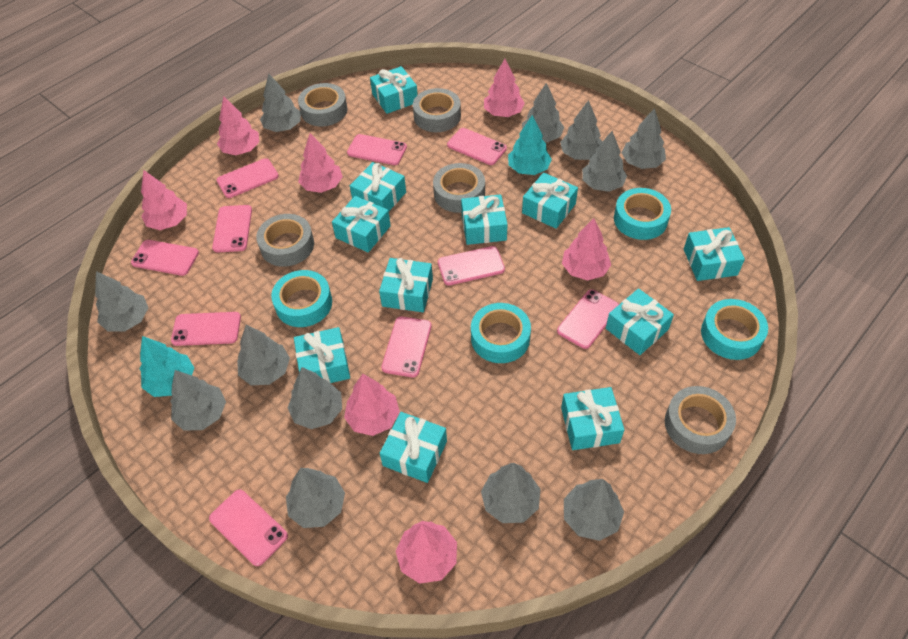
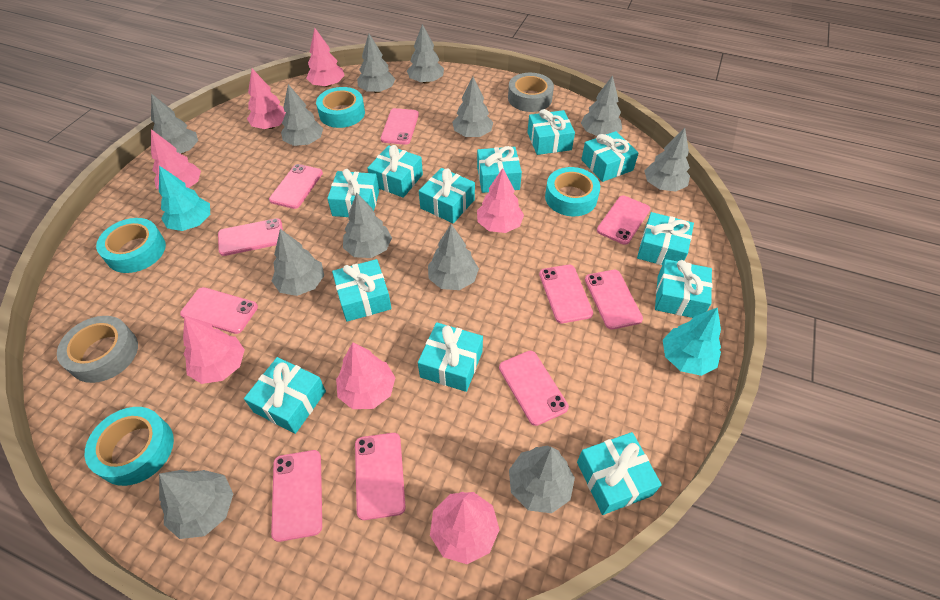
grey tape: [256,214,314,267] [298,83,348,126] [413,88,461,132] [433,163,485,213] [665,386,736,454] = 5 -> [57,316,138,383] [508,73,554,112] = 2
turquoise gift: [294,327,350,383] [332,196,391,253] [350,162,406,211] [370,66,418,114] [379,258,433,312] [380,412,447,483] [461,194,508,245] [522,172,578,229] [561,387,624,450] [606,288,674,355] [684,227,745,281] = 11 -> [244,357,326,434] [327,169,379,217] [332,259,392,322] [367,145,423,198] [418,322,483,392] [419,168,475,223] [477,146,522,193] [527,109,575,155] [577,432,662,515] [581,131,639,182] [637,212,694,265] [655,259,712,318] = 12

